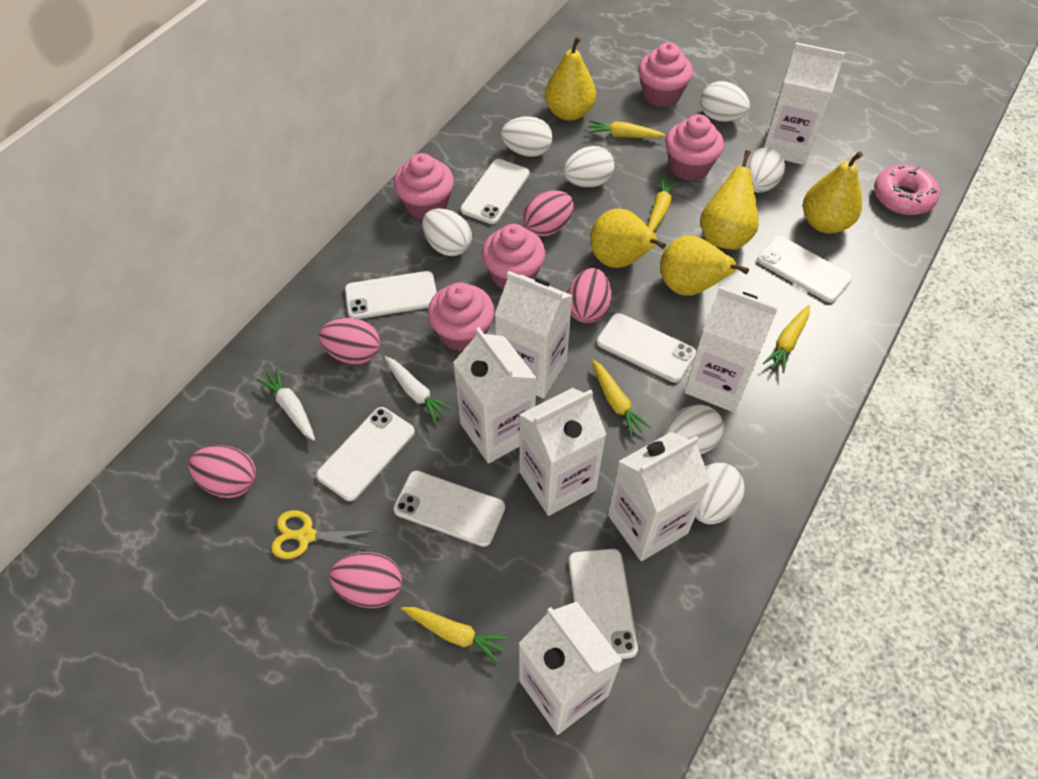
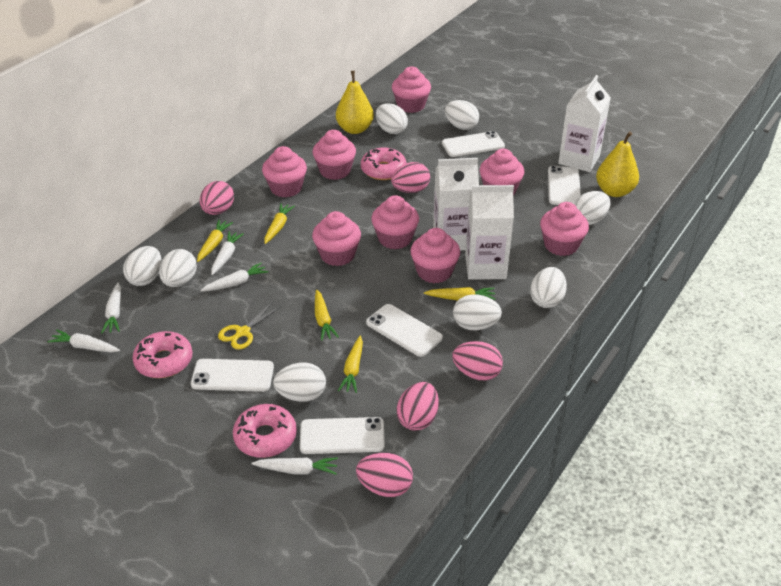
pink cupcake: [394,153,454,220] [427,282,494,352] [482,224,545,289] [638,42,693,107] [665,114,724,181] = 5 -> [262,146,307,197] [312,211,361,266] [313,130,356,180] [371,195,419,249] [392,66,431,113] [410,228,460,283] [479,149,524,195] [540,202,589,256] = 8
pink donut: [874,165,940,215] = 1 -> [133,331,192,378] [233,404,297,458] [361,148,406,180] = 3
white carrot: [257,368,315,441] [384,356,453,424] = 2 -> [47,330,120,353] [101,283,121,333] [200,262,268,292] [211,231,244,275] [252,457,338,475] = 5
white carton: [453,327,537,464] [495,271,573,399] [519,388,607,516] [519,601,622,735] [608,432,711,561] [684,286,778,412] [764,42,845,165] = 7 -> [433,158,479,251] [465,185,514,280] [558,75,611,172] = 3
white egg: [422,208,472,256] [501,116,552,157] [563,146,614,187] [663,404,724,454] [695,463,745,524] [700,81,750,122] [746,147,785,193] = 7 -> [123,246,162,286] [159,249,197,287] [273,363,326,402] [376,103,408,134] [445,100,479,130] [453,294,502,330] [530,267,567,308] [574,191,610,225] = 8
white phone: [316,407,415,501] [345,271,437,319] [393,471,505,547] [460,159,529,224] [569,548,638,659] [597,313,696,383] [757,236,852,303] = 7 -> [191,359,274,392] [300,417,385,454] [366,304,443,357] [442,131,505,157] [548,166,581,205] = 5
yellow pear: [545,37,596,121] [590,209,666,268] [660,235,749,296] [700,150,759,250] [803,151,863,233] = 5 -> [336,71,374,134] [596,131,639,197] = 2

